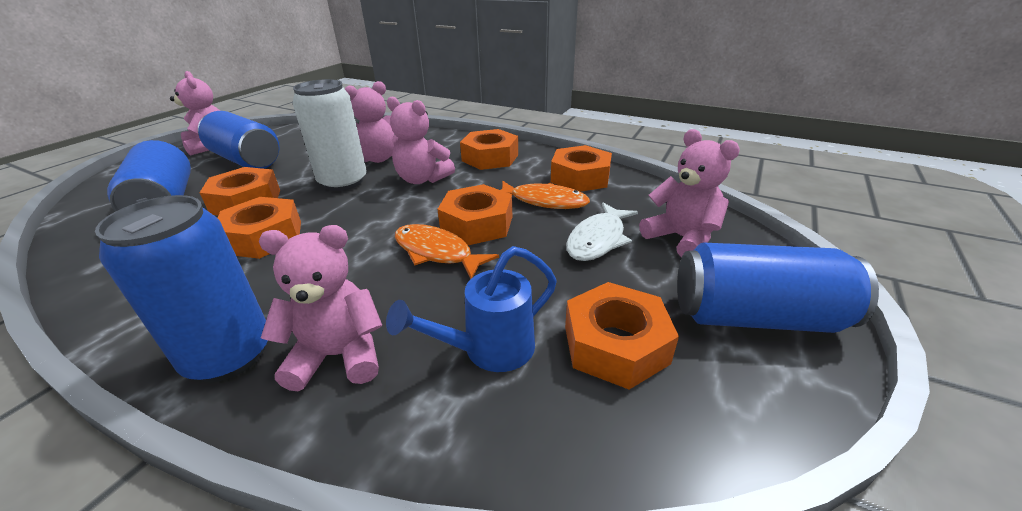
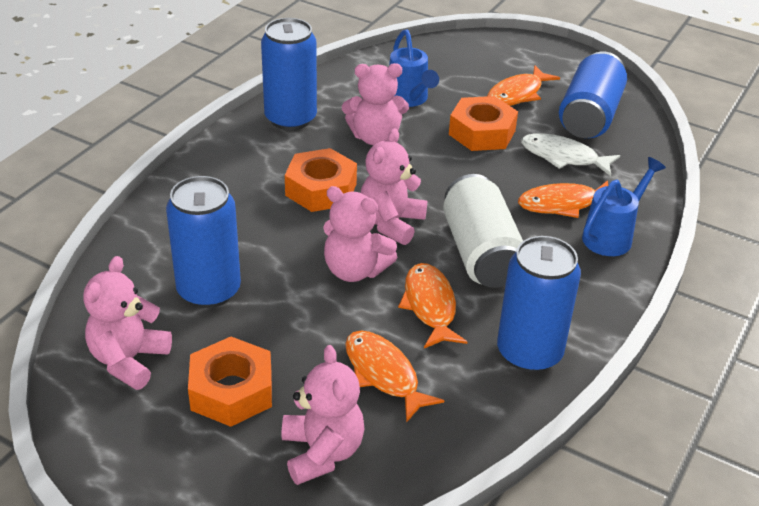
blue watering can: [386,246,557,372] = 1 -> [389,29,439,107] [582,157,666,256] = 2
orange fish: [395,224,499,279] [501,181,590,209] = 2 -> [345,331,444,423] [398,263,467,348] [487,65,560,106] [518,180,608,218] = 4
orange nut: [200,167,280,215] [218,197,301,259] [437,184,512,245] [460,129,518,170] [551,145,612,192] [565,282,679,390] = 6 -> [188,337,272,427] [285,148,357,212] [449,96,518,151] = 3

